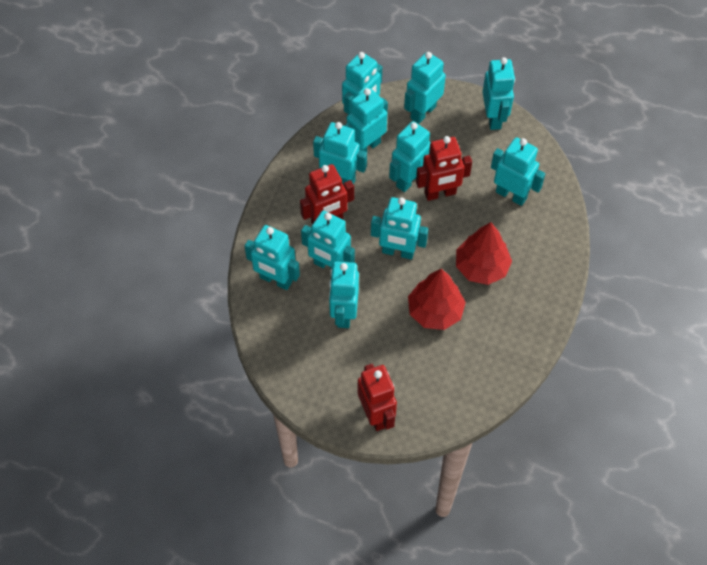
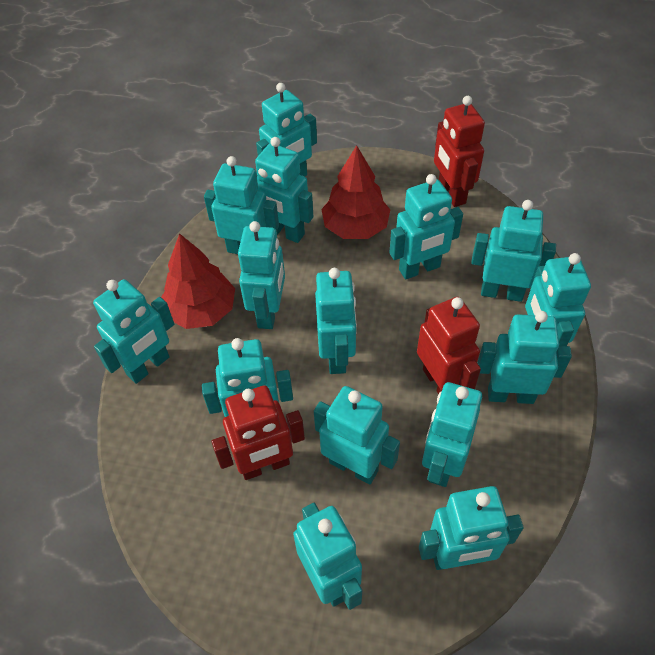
turquoise robot: [244,225,300,290] [301,211,355,269] [313,122,367,185] [329,261,359,328] [342,52,382,115] [344,88,388,152] [371,197,428,259] [389,121,431,192] [404,52,446,124] [482,57,515,130] [491,137,545,206] = 11 -> [93,279,174,384] [202,338,293,417] [204,156,279,254] [238,221,285,329] [255,137,314,243] [256,83,317,176] [293,503,362,610] [314,386,400,484] [315,268,357,374] [389,174,463,279] [419,486,524,570] [422,382,482,487] [471,200,556,302] [477,311,572,404] [525,253,591,346] = 15

